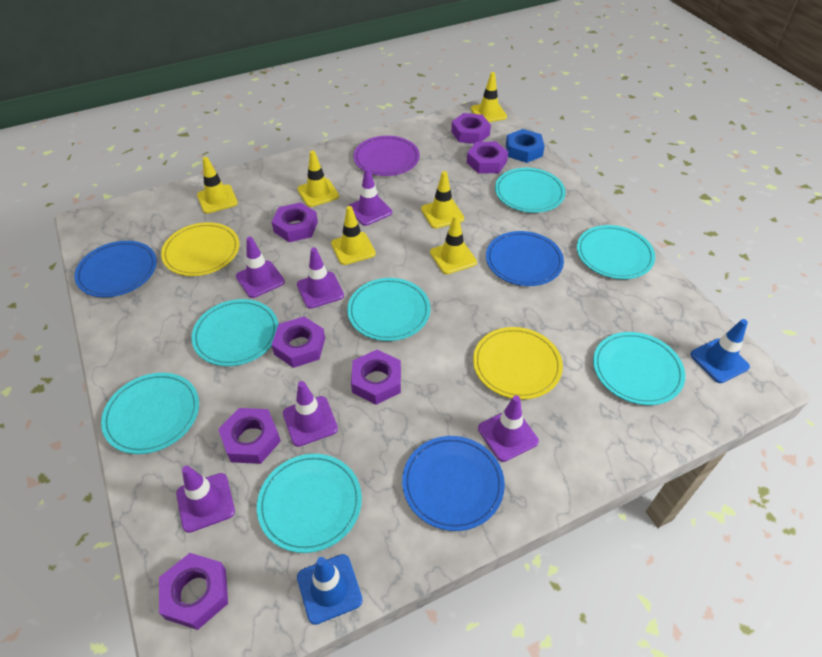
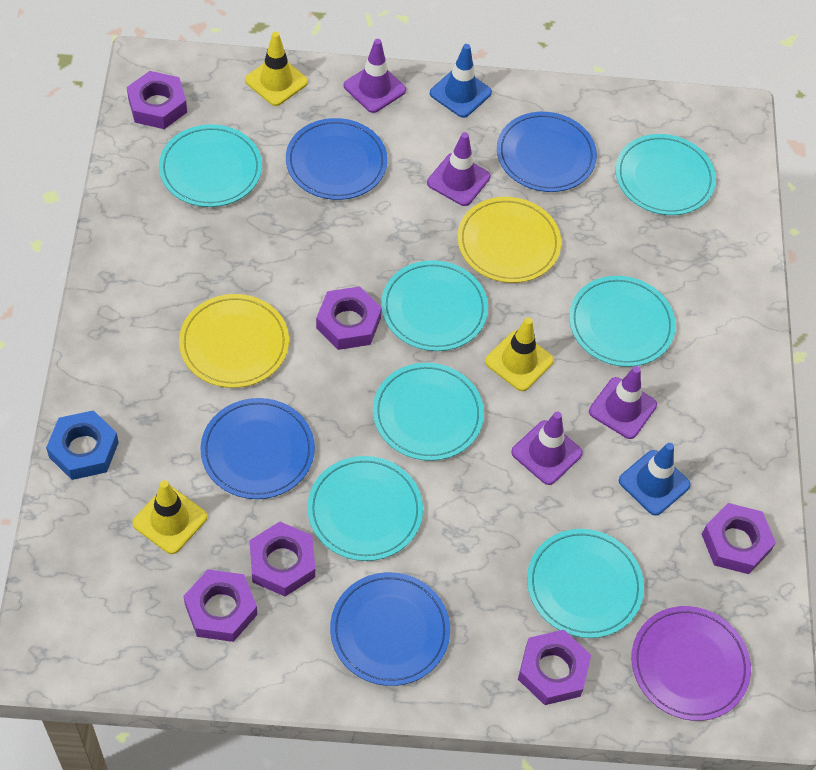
blue plate: [74,241,157,297] [402,436,505,531] [486,231,564,286] = 3 -> [200,398,315,499] [286,118,387,200] [330,572,450,686] [497,112,597,192] = 4
purple nut: [159,553,228,630] [218,408,281,464] [271,316,325,368] [272,202,318,242] [351,350,401,405] [451,113,491,144] [467,142,508,174] = 7 -> [127,71,187,129] [184,569,257,642] [250,522,315,597] [316,286,382,350] [518,630,591,705] [702,503,776,574] = 6
purple traffic cone: [176,466,235,533] [236,237,285,298] [283,381,338,447] [297,248,344,309] [348,168,392,226] [478,395,539,462] = 6 -> [344,39,406,113] [427,132,491,206] [511,412,583,485] [589,366,657,439] = 4
yellow traffic cone: [197,157,238,214] [297,150,339,207] [331,206,376,265] [421,171,464,229] [430,215,477,274] [471,72,507,122] = 6 -> [132,480,207,554] [245,32,308,106] [485,318,554,391] = 3

